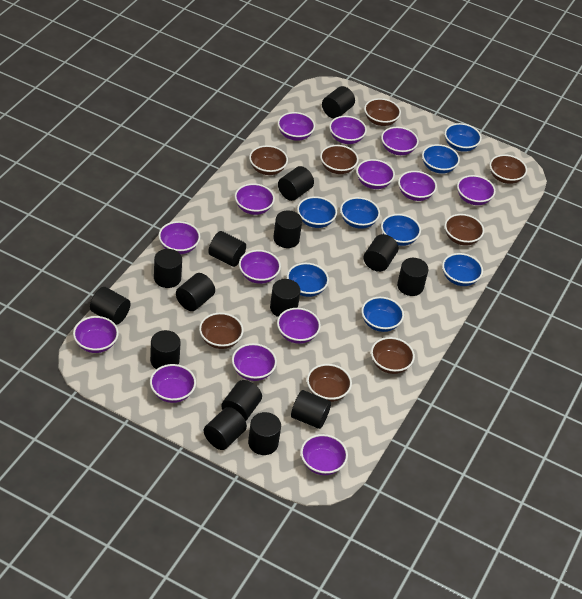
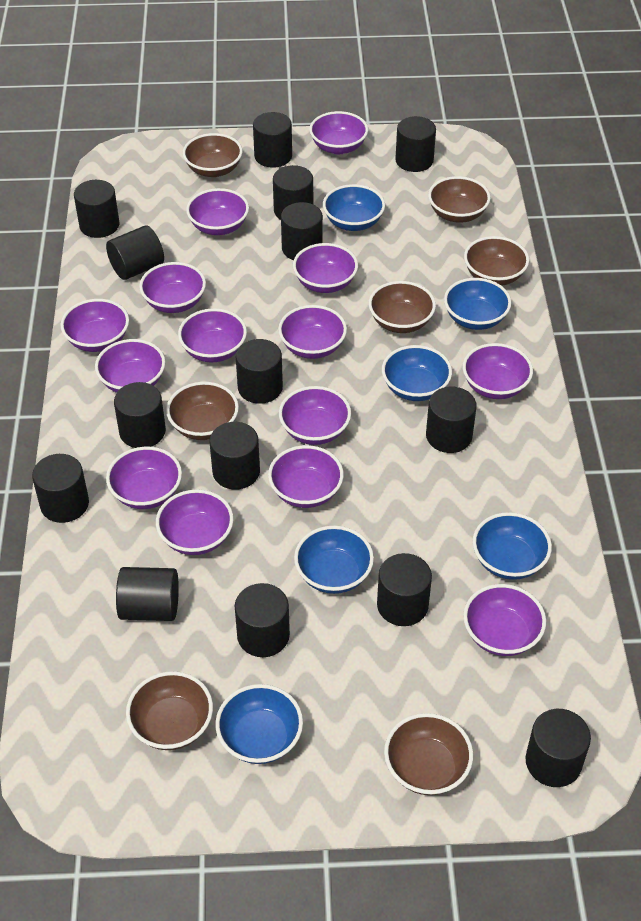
blue bowl: [287,263,329,297] [297,196,337,228] [340,197,380,229] [361,297,404,332] [381,214,421,246] [422,144,460,174] [442,253,483,286] [444,123,482,152] = 8 -> [215,684,303,764] [294,525,374,594] [323,184,385,231] [382,345,452,401] [444,278,511,330] [472,512,552,580] = 6
brown bowl: [199,312,244,349] [249,145,288,175] [307,364,352,402] [320,145,359,174] [364,98,401,126] [371,337,415,374] [444,214,484,246] [489,154,527,184] = 8 -> [126,671,213,750] [166,382,239,440] [183,133,243,177] [368,281,436,333] [384,713,473,795] [428,176,491,223] [464,236,529,286] = 7

